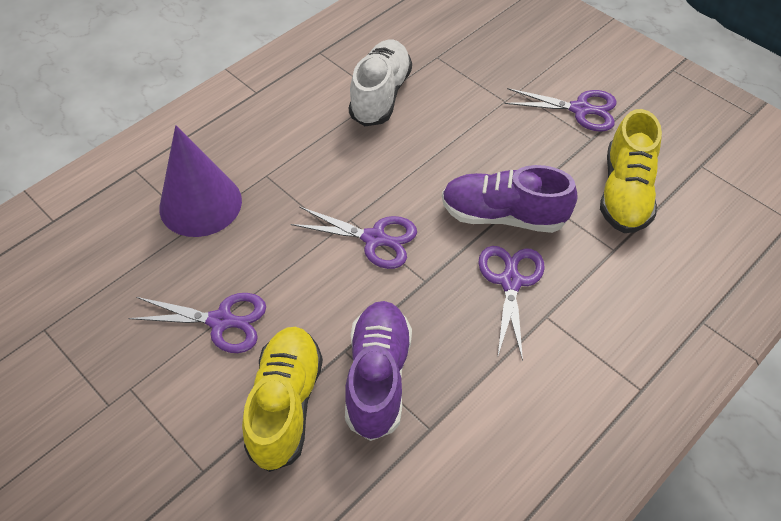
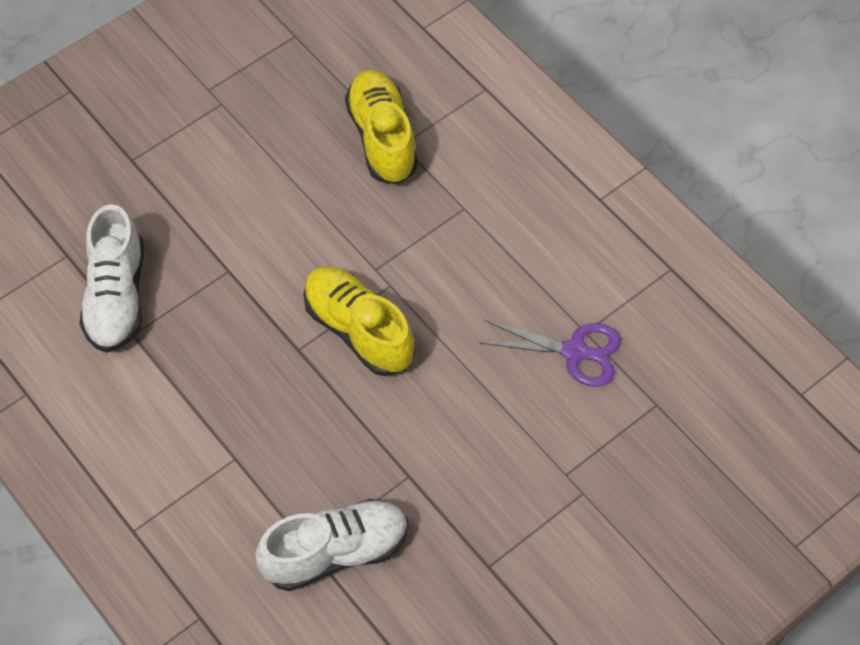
purple cone: [159,125,242,237] = 1 -> none = 0
purple scissors: [128,293,266,353] [291,206,417,269] [478,246,545,361] [504,88,617,132] = 4 -> [479,320,621,387] = 1
purple shoe: [345,301,412,441] [442,165,578,233] = 2 -> none = 0
white shoe: [349,40,412,126] = 1 -> [80,204,144,353] [255,499,408,591] = 2

